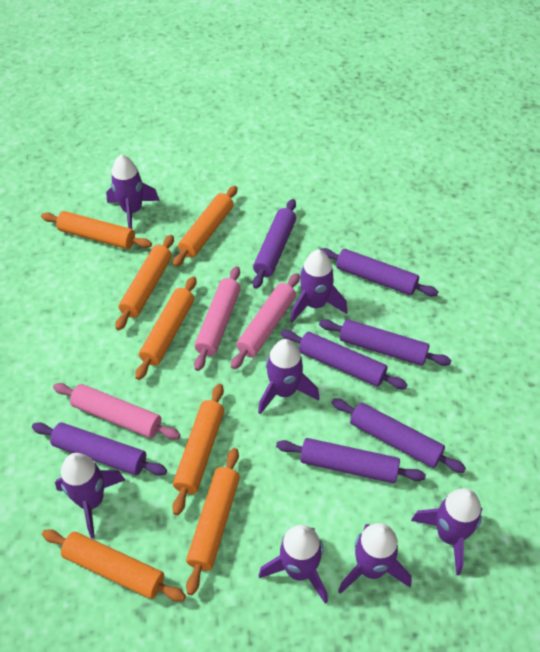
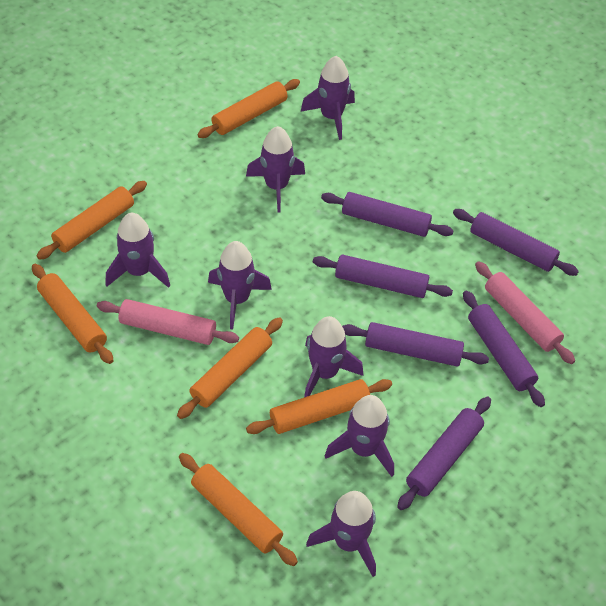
orange rolling pin: [41,211,152,249] [42,529,186,602] [115,235,174,331] [135,276,197,380] [172,384,224,515] [173,186,237,267] [186,448,240,595] = 7 -> [32,264,114,364] [37,181,147,260] [177,317,283,419] [179,453,298,566] [197,79,300,138] [246,379,392,434] = 6
pink rolling pin: [53,383,181,440] [194,266,241,371] [231,273,300,369] = 3 -> [97,299,239,345] [475,261,575,364] = 2
purple rolling pin: [32,422,167,476] [253,199,296,289] [276,438,426,483] [281,330,408,389] [319,248,439,296] [319,319,452,366] [331,398,466,473] = 7 -> [313,254,453,298] [321,192,454,237] [342,322,489,366] [397,397,491,510] [453,209,579,276] [463,290,545,407] = 6

